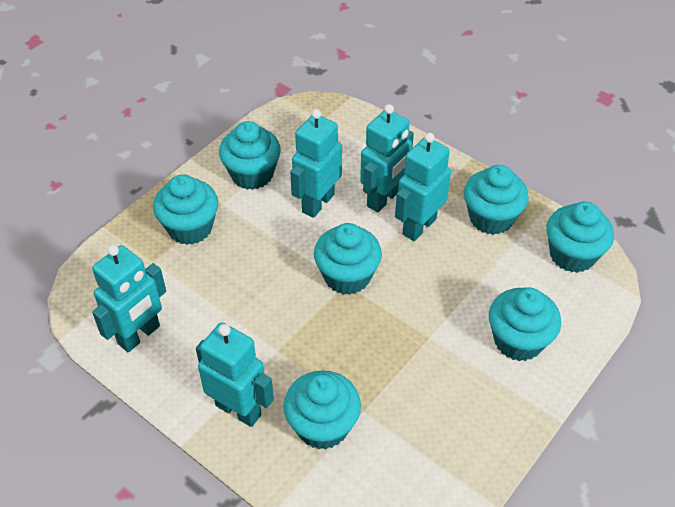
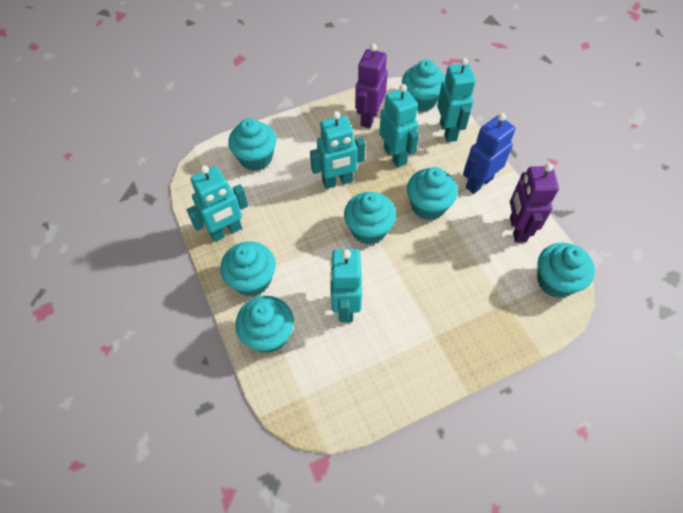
blue robot: none = 0 -> [463,113,515,194] = 1
purple robot: none = 0 -> [355,44,388,128] [510,163,559,243] = 2

